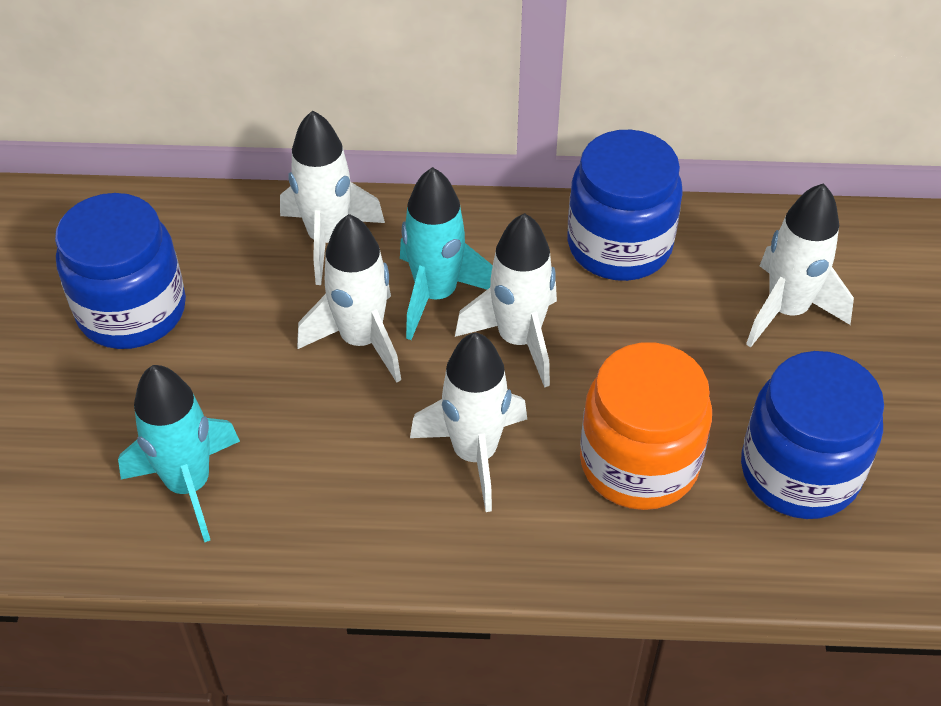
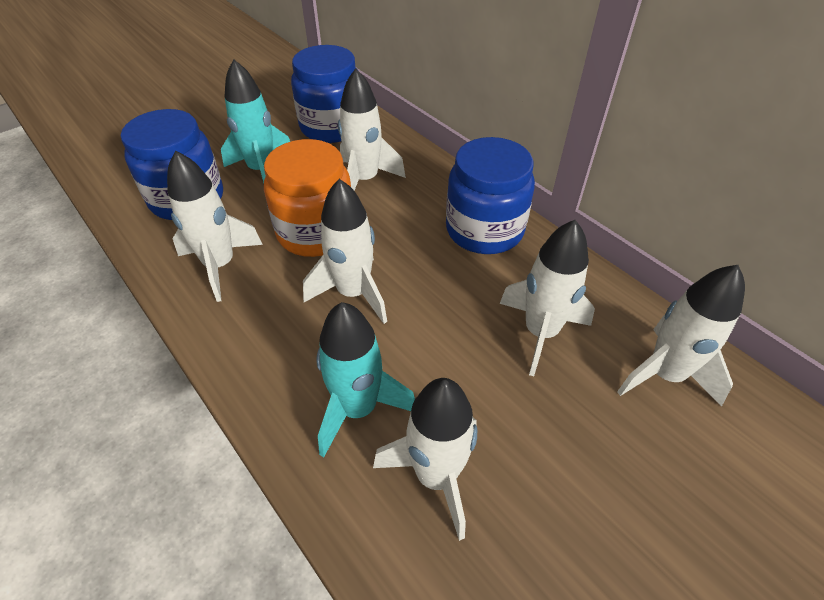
white rocket: [280,110,385,285] [297,214,401,383] [410,332,527,512] [455,213,557,388] [746,183,854,348] = 5 -> [167,151,263,302] [303,179,387,324] [338,68,406,191] [373,378,477,541] [500,220,595,376] [617,265,745,407] = 6

